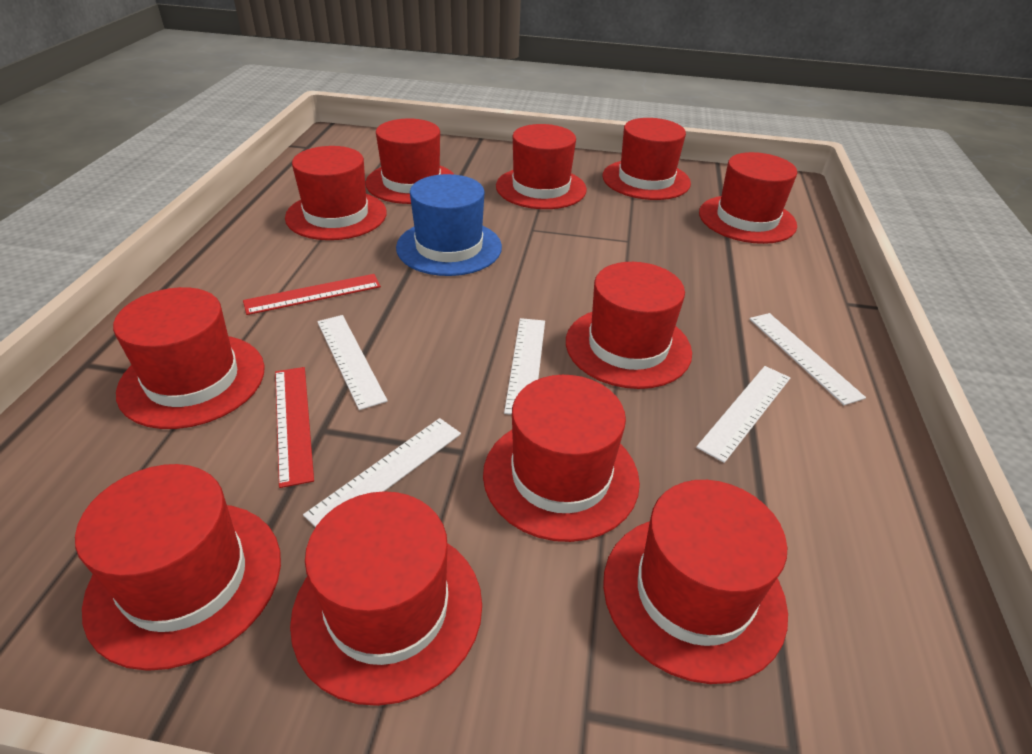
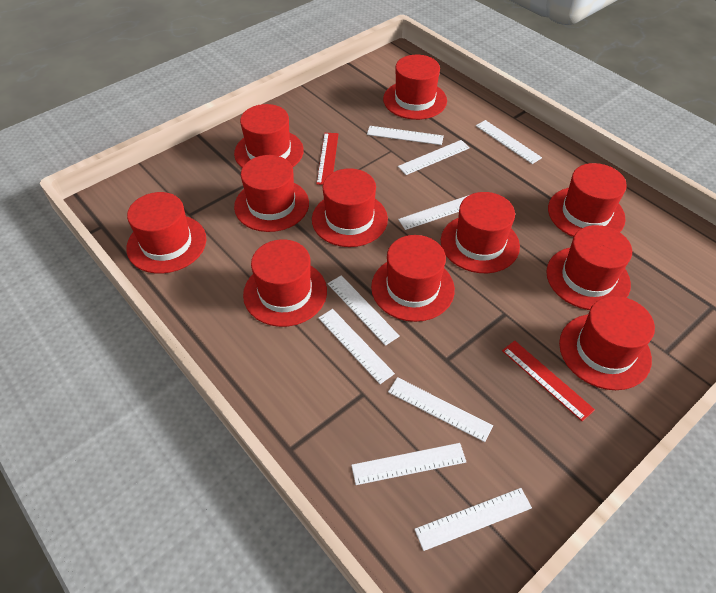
blue hat: [396,174,502,276] = 1 -> none = 0
white ruler: [303,418,461,527] [317,315,388,410] [504,318,545,415] [696,366,790,463] [750,313,866,405] = 5 -> [318,309,395,384] [328,275,400,346] [351,443,466,485] [367,126,444,145] [388,377,493,442] [398,140,470,175] [398,195,469,230] [414,488,532,551] [476,120,542,164] = 9

